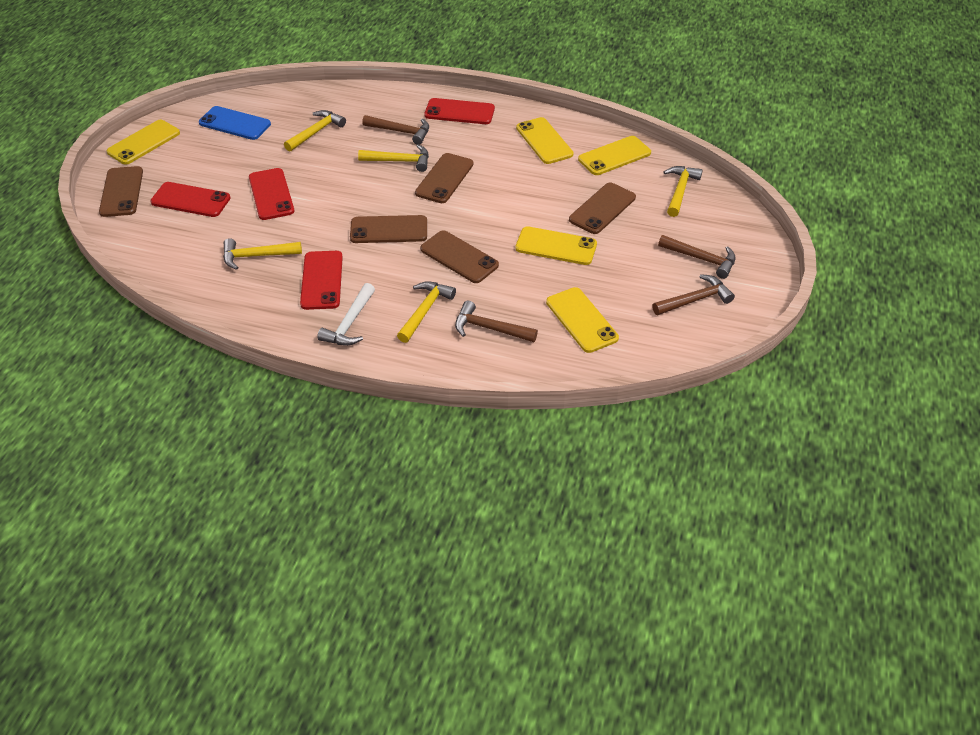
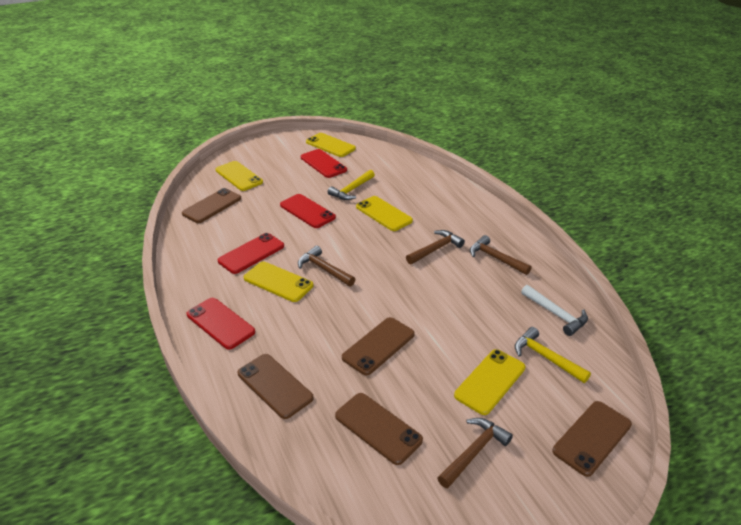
blue phone: [199,106,271,140] = 1 -> none = 0
yellow hammer: [223,238,302,270] [284,110,346,152] [358,144,429,172] [397,281,456,343] [664,166,703,217] = 5 -> [328,170,375,200] [515,327,591,383] = 2

